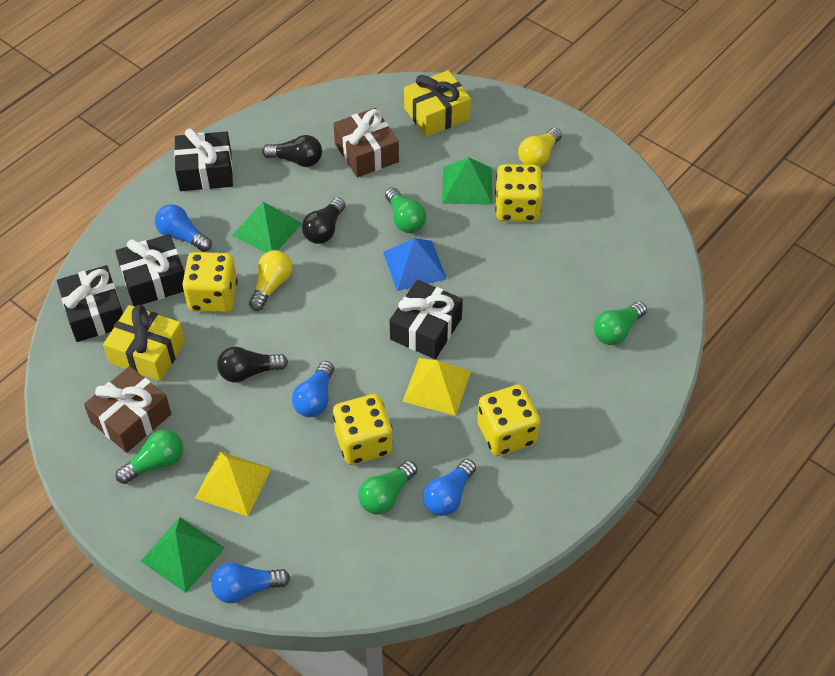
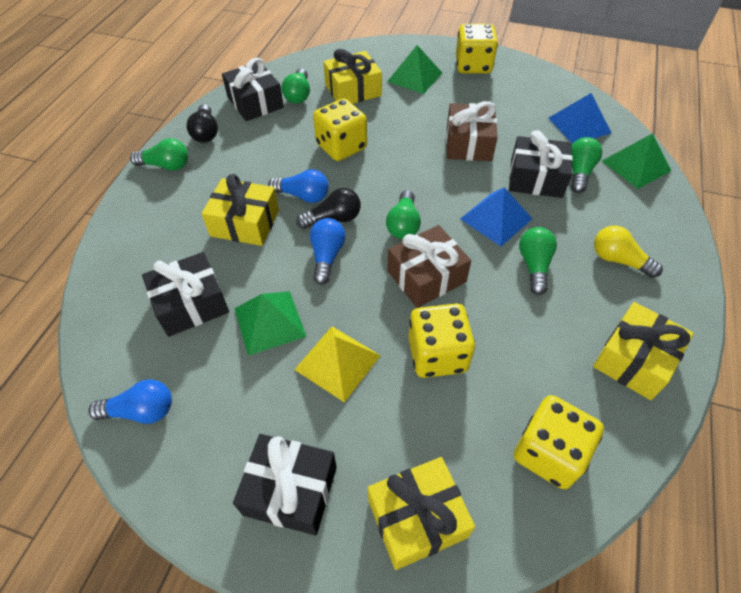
black light bulb: [217,347,288,382] [262,135,322,167] [302,197,346,244] = 3 -> [187,104,218,143] [297,188,361,229] = 2
blue light bulb: [155,204,212,252] [211,562,290,603] [292,361,334,417] [423,459,476,516] = 4 -> [88,379,172,424] [268,169,329,203] [310,218,345,284] = 3
blue pyramid: [383,238,447,291] = 1 -> [460,187,532,246] [548,93,611,144] = 2
green light bulb: [116,430,183,484] [358,460,417,514] [385,187,426,233] [594,301,647,345] = 4 -> [130,138,188,171] [282,68,310,104] [386,190,421,239] [519,227,557,295] [571,137,602,193] = 5
yellow gift: [103,305,185,381] [404,70,471,137] = 2 -> [202,174,279,246] [323,49,382,104] [368,457,475,570] [593,302,694,400] = 4
yellow light bulb: [249,250,292,311] [518,128,562,167] = 2 -> [594,226,663,278] = 1
yellow pyramid: [195,451,272,516] [403,358,471,416] = 2 -> [294,326,381,403] = 1

